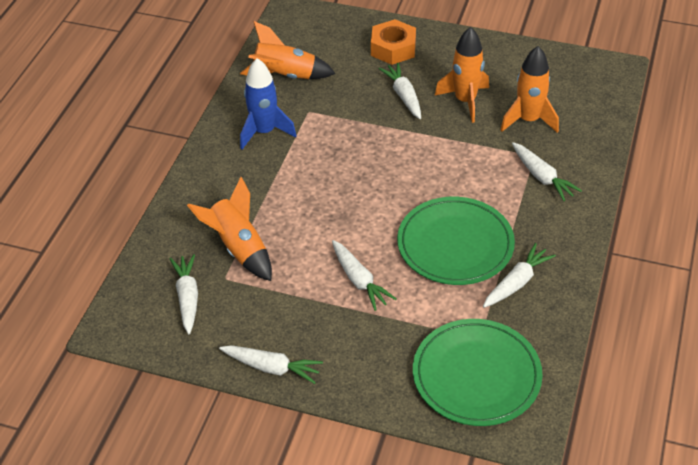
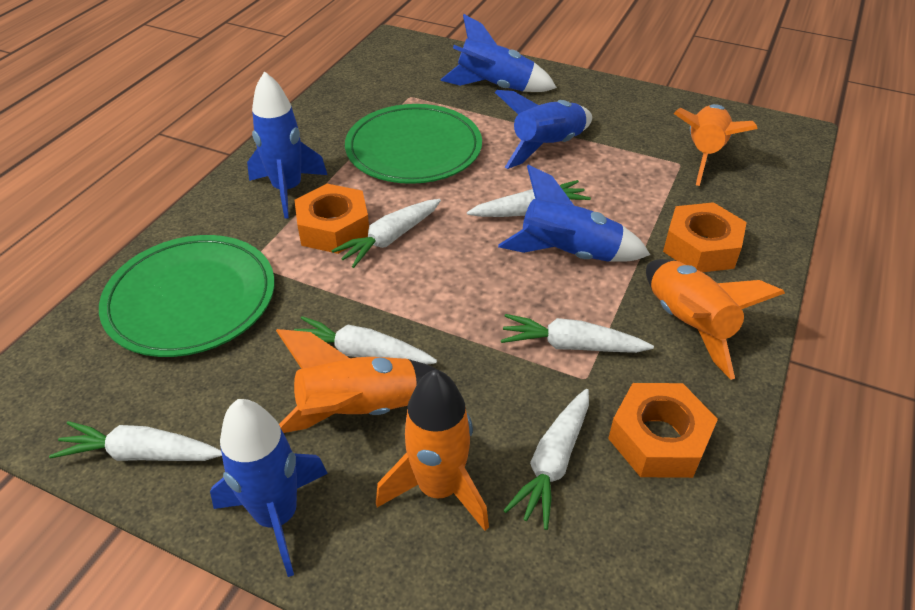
blue rocket: [240,58,297,150] = 1 -> [210,399,328,577] [247,71,327,219] [440,14,557,92] [495,90,592,169] [498,164,650,262] = 5
orange nut: [371,19,416,65] = 1 -> [295,184,369,254] [608,383,718,478] [663,202,747,272] = 3

